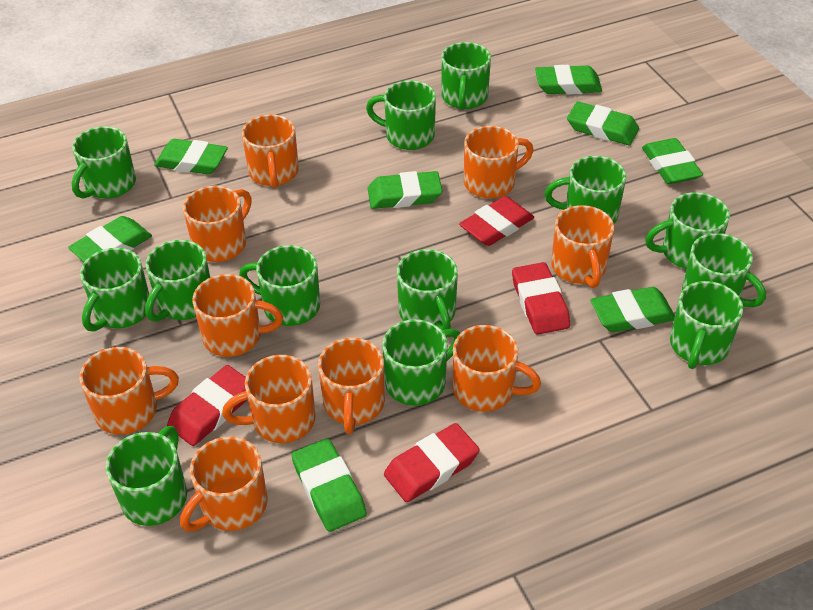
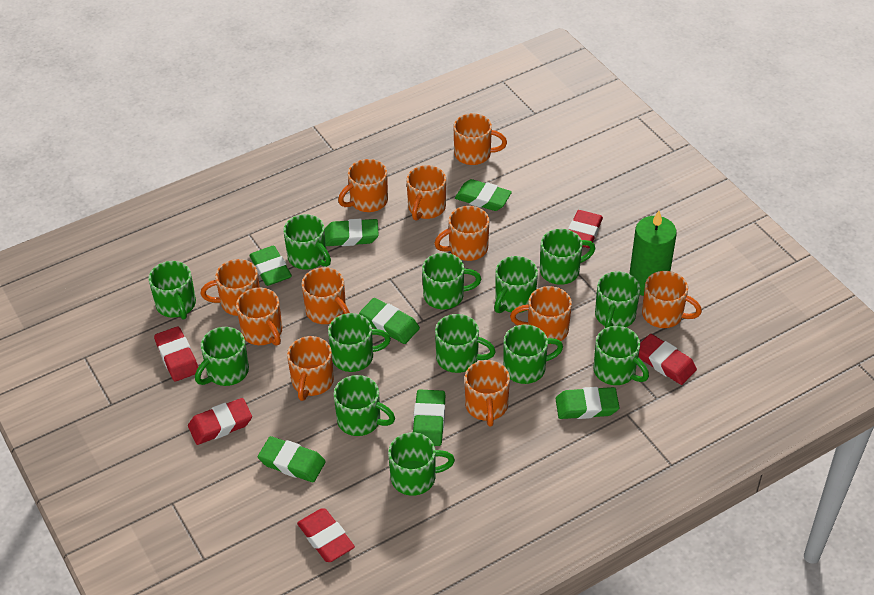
green candle: none = 0 -> [629,211,677,296] = 1
green eraser: [68,216,152,262] [154,139,228,175] [292,438,367,532] [368,171,442,209] [535,65,602,95] [567,102,639,145] [590,287,675,332] [642,138,703,184] = 8 -> [249,246,292,286] [258,436,326,482] [325,218,379,246] [359,298,420,344] [413,389,445,446] [455,179,512,211] [556,387,619,419] = 7
orange mug: [79,347,179,435] [180,436,267,531] [183,186,252,262] [192,274,283,357] [222,355,315,443] [242,114,299,188] [318,338,385,434] [453,325,541,412] [464,126,534,198] [551,205,614,288] = 10 -> [200,259,260,316] [236,288,282,346] [287,336,334,401] [301,267,350,324] [338,159,388,212] [406,165,446,221] [434,206,489,261] [454,113,507,165] [465,360,510,427] [510,286,572,341] [642,271,702,328] = 11
red eraser: [167,365,247,446] [384,423,480,502] [459,196,534,246] [512,262,570,335] = 4 -> [154,326,198,382] [188,398,252,445] [297,508,355,562] [568,210,603,248] [639,334,697,385] = 5

